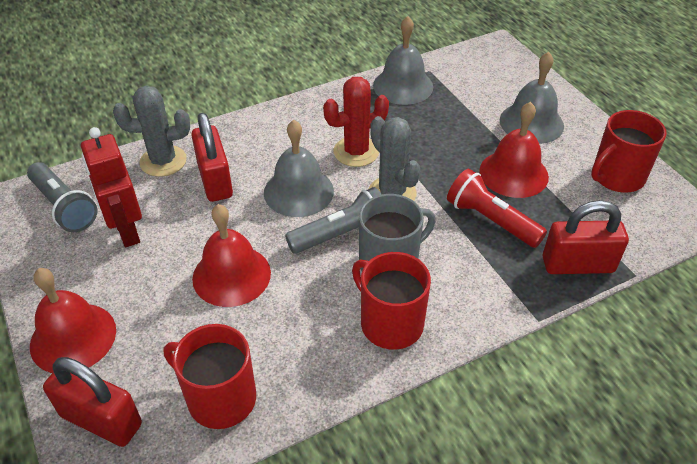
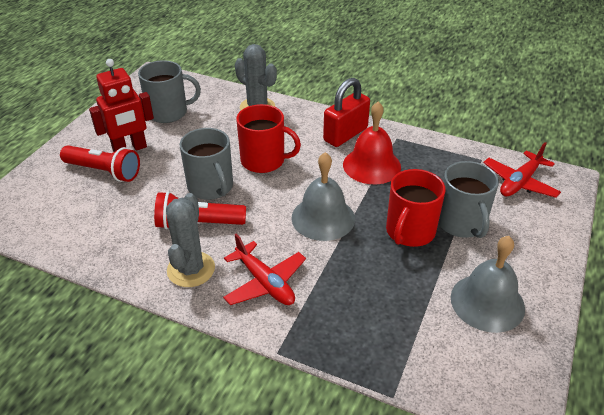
grey bell: [264,120,334,217] [373,16,433,105] [500,52,564,144] = 3 -> [291,152,355,241] [451,236,525,333] = 2
grey flashlight: [27,162,97,232] [285,187,382,254] = 2 -> none = 0
grey mug: [359,194,435,271] = 1 -> [138,60,201,123] [180,128,233,200] [438,161,499,238] = 3
red bell: [30,268,116,373] [192,204,271,307] [479,102,549,198] = 3 -> [343,102,401,184] = 1
red cactus: [323,77,389,167] = 1 -> none = 0
red flashlight: [447,169,547,248] = 1 -> [60,145,140,182] [154,191,246,229] = 2
red mug: [164,324,256,429] [352,252,431,350] [591,110,667,193] = 3 -> [236,104,301,173] [386,169,445,247] = 2
red padlock: [43,357,142,447] [191,113,233,202] [543,200,629,274] = 3 -> [323,78,370,147] = 1
red plane: none = 0 -> [223,233,306,305] [483,142,561,198] = 2

